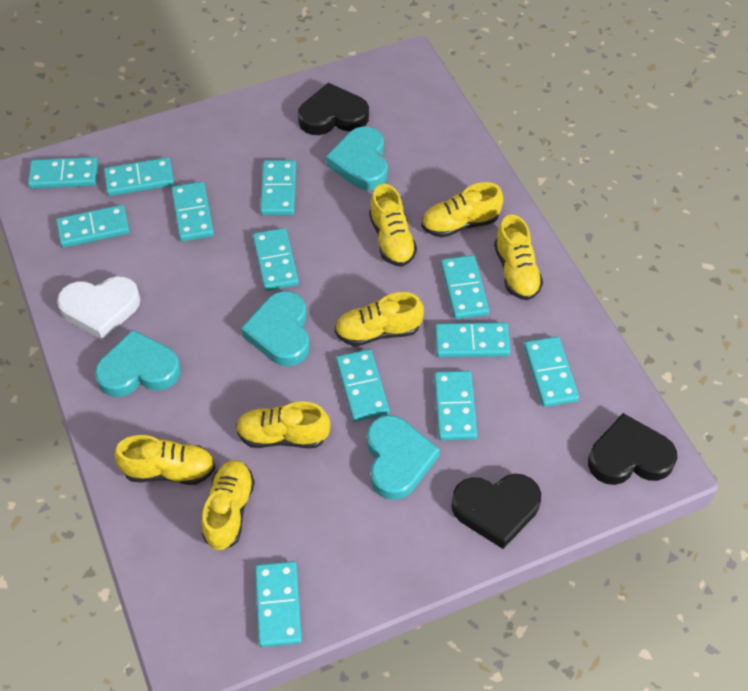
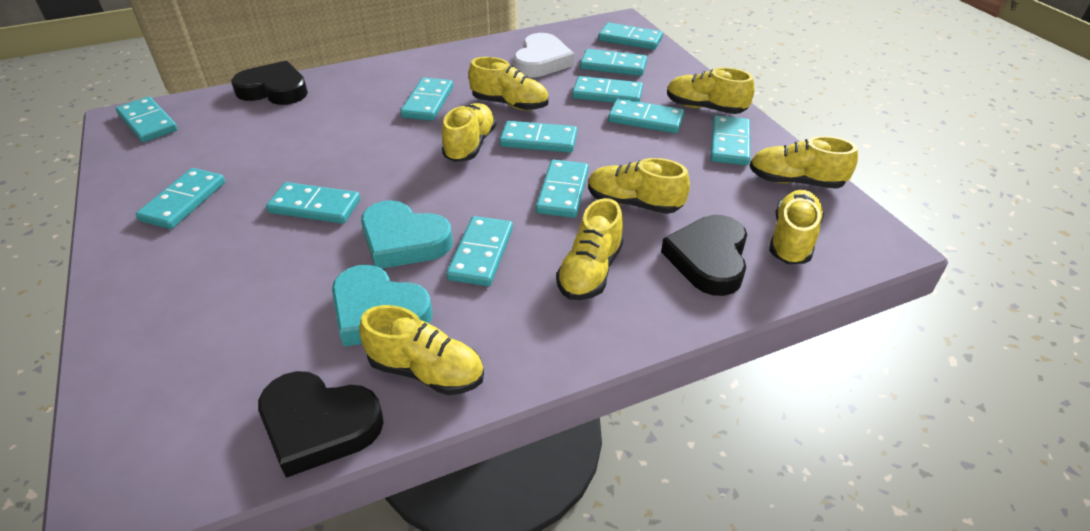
turquoise heart: [95,330,181,397] [241,291,310,366] [326,126,388,190] [367,415,440,500] = 4 -> [332,265,433,347] [361,200,453,269] = 2
yellow shoe: [115,435,215,485] [202,460,255,550] [236,401,330,448] [335,292,424,346] [369,184,417,267] [422,182,503,238] [494,215,543,300] = 7 -> [359,305,484,395] [442,103,496,162] [468,57,549,110] [556,198,624,300] [588,158,690,214] [667,67,755,114] [750,136,858,189] [769,190,824,264] = 8

